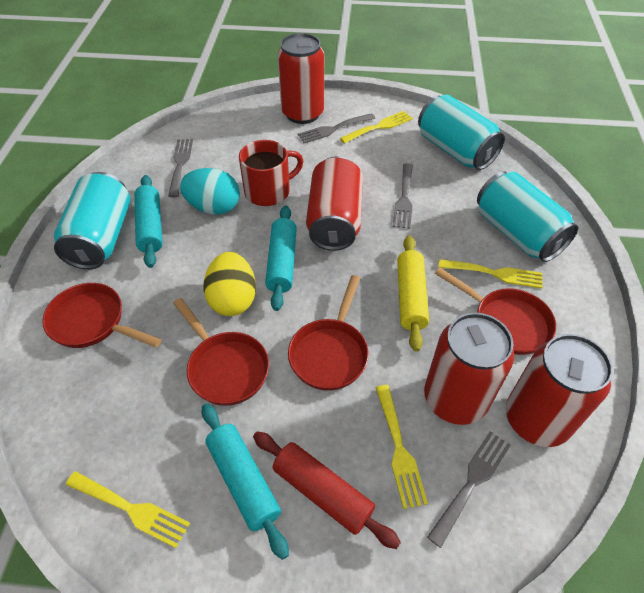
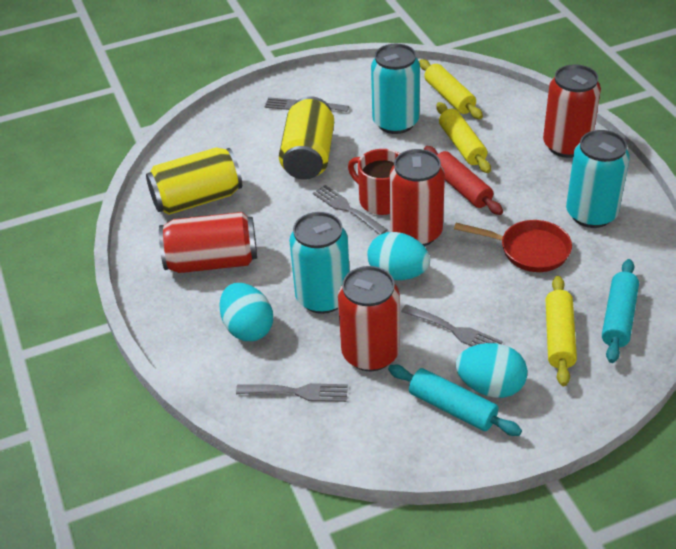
red pan: [42,283,162,348] [173,298,269,406] [288,275,369,391] [435,267,556,355] = 4 -> [454,220,572,272] = 1
turquoise egg: [180,168,240,214] = 1 -> [219,283,273,341] [367,232,430,280] [456,343,527,398] = 3
turquoise rolling pin: [134,175,163,268] [202,404,289,560] [265,206,297,311] = 3 -> [388,365,522,436] [602,259,639,363] = 2
yellow can: none = 0 -> [146,147,242,215] [279,96,334,180] = 2
yellow egg: [203,252,256,316] = 1 -> none = 0
yellow fork: [66,471,190,548] [340,111,413,144] [375,385,428,509] [438,259,543,288] = 4 -> none = 0
yellow rolling pin: [397,236,429,351] = 1 -> [419,59,483,119] [436,102,491,173] [545,276,577,386] = 3

